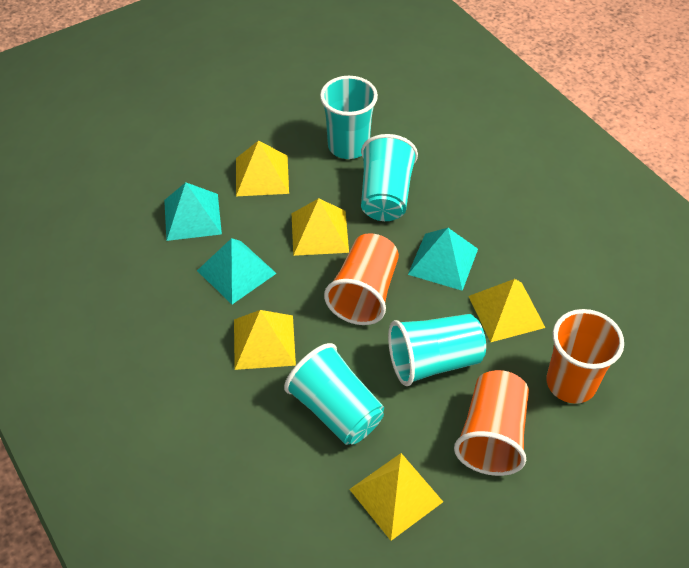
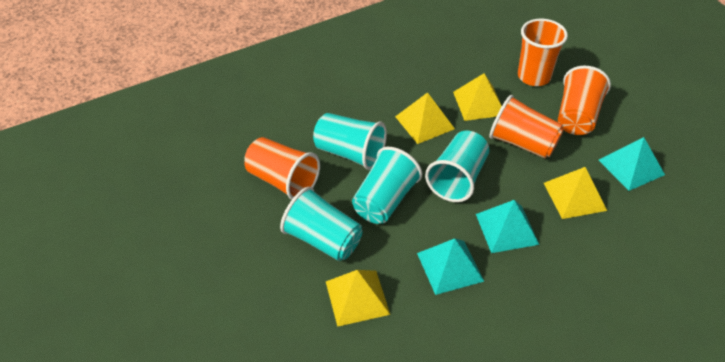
orange cup: [324,233,399,325] [454,370,529,476] [546,309,624,404] = 3 -> [244,137,320,200] [489,95,564,159] [518,18,568,86] [558,66,611,135] = 4
yellow pyramid: [234,310,296,370] [236,140,289,196] [292,198,349,256] [349,453,443,541] [469,279,545,342] = 5 -> [326,270,390,327] [395,92,455,144] [453,73,502,121] [544,167,607,219] = 4

